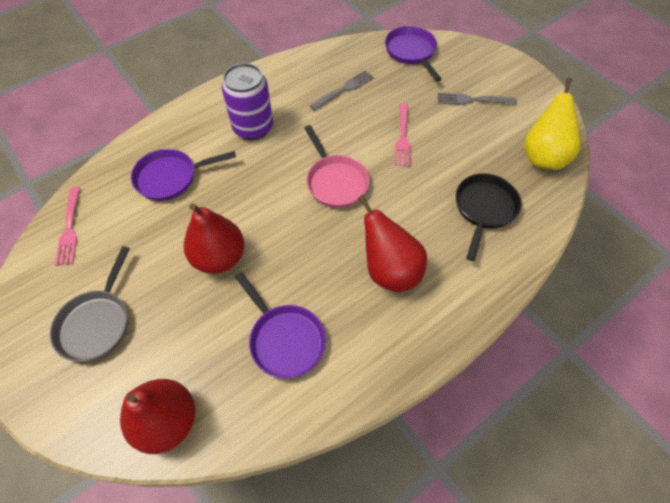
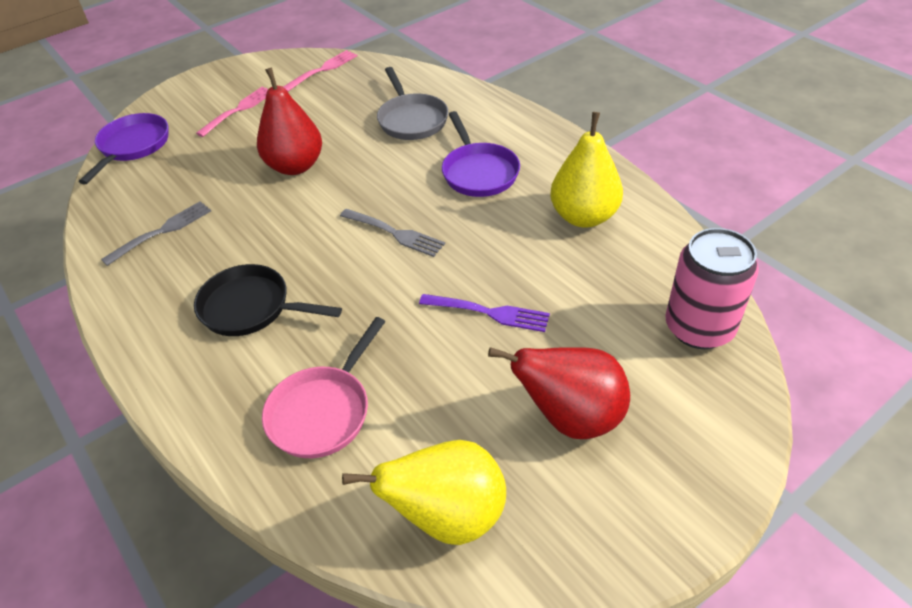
pink can: none = 0 -> [665,228,759,349] = 1
purple can: [222,63,273,140] = 1 -> none = 0
purple fork: none = 0 -> [419,294,550,332] = 1
purple pan: [131,149,236,201] [235,272,326,378] [385,26,442,82] = 3 -> [79,113,168,184] [442,111,520,197] = 2
red pear: [120,379,195,454] [184,203,245,274] [358,195,427,292] = 3 -> [257,67,322,175] [488,347,630,439] = 2
yellow pear: [524,78,581,170] = 1 -> [342,440,506,545] [550,112,623,228] = 2

